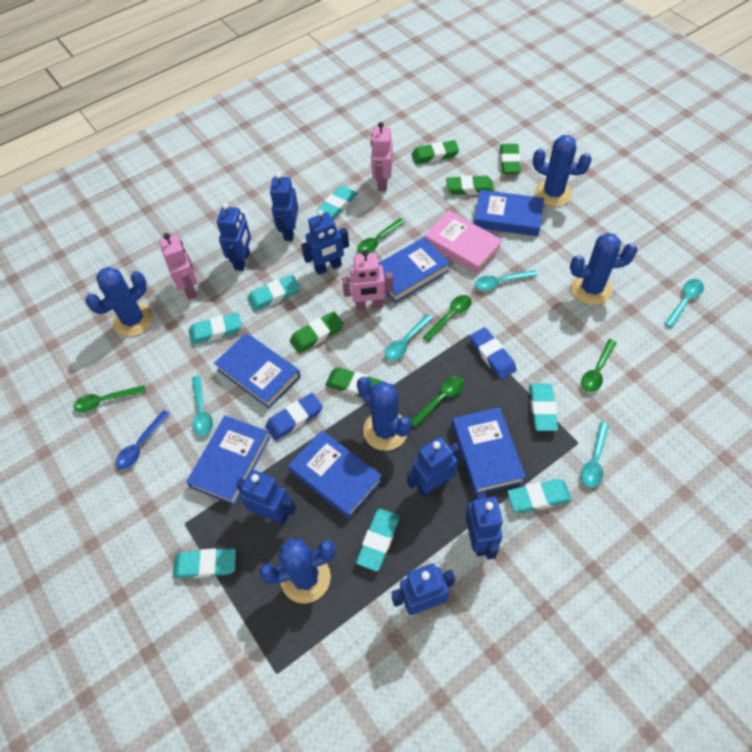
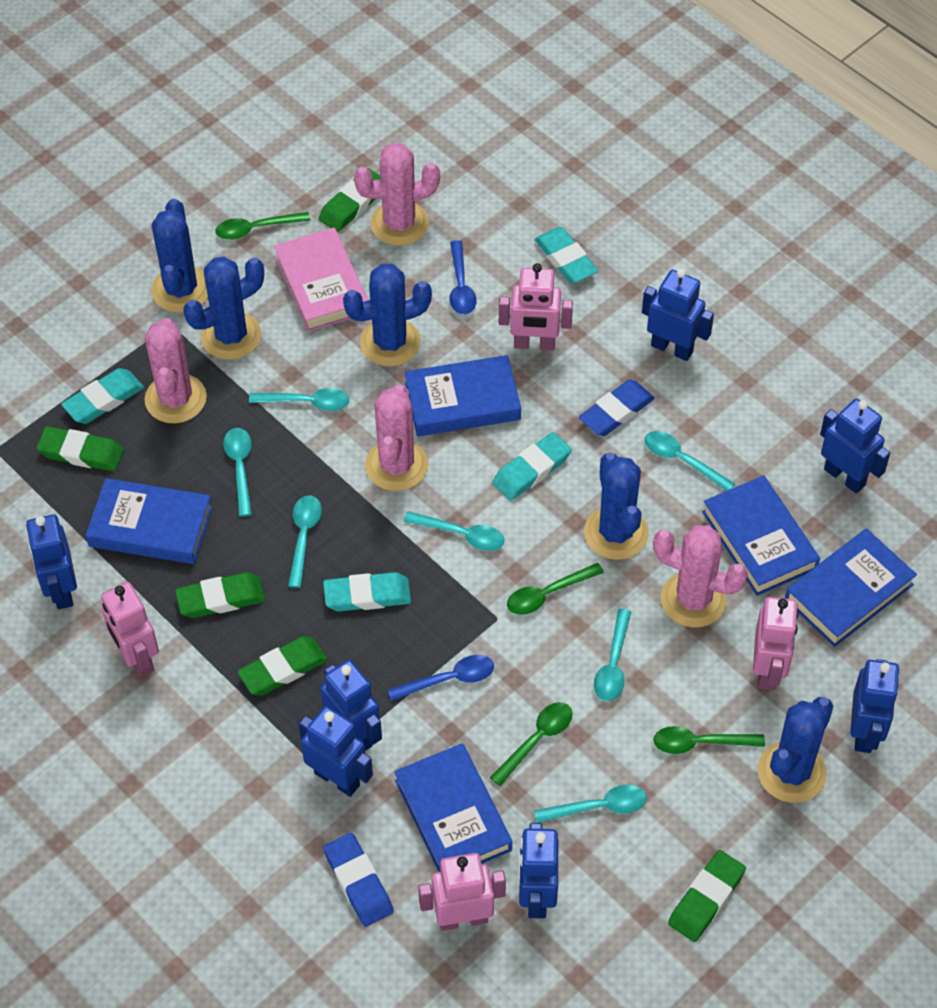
blue book: [187,416,270,505] [214,333,301,409] [288,430,382,519] [378,237,450,303] [452,407,526,495] [474,190,544,236] = 6 -> [86,478,213,564] [394,743,512,872] [404,355,521,437] [702,475,820,596] [785,528,917,647] = 5
blue spoon: [116,410,170,469] = 1 -> [388,655,494,701] [449,240,477,315] = 2
green spoon: [74,385,146,412] [357,218,405,254] [411,376,464,428] [423,295,472,342] [581,339,617,392] = 5 -> [215,212,310,240] [490,702,572,786] [507,563,604,615] [653,726,765,754] = 4
pink cactus: none = 0 -> [144,318,207,423] [354,143,440,246] [365,385,428,491] [653,525,748,627] = 4
pink robot: [159,233,197,300] [342,249,393,311] [371,122,393,191] = 3 -> [101,582,159,677] [418,853,506,931] [499,263,573,350] [753,597,799,690] = 4
turquoise eraser: [173,548,236,579] [189,312,242,345] [247,275,300,311] [317,185,358,219] [356,509,400,571] [507,479,572,513] [529,384,558,431] = 7 -> [61,368,144,424] [323,572,411,612] [492,432,572,500] [534,227,598,283] = 4
turquoise spoon: [192,376,213,436] [385,314,433,360] [475,270,537,291] [581,422,609,488] [665,279,704,328] = 5 -> [223,428,252,517] [249,388,350,411] [288,495,322,588] [403,511,505,551] [534,785,647,823] [594,609,631,701] [645,431,735,491] = 7

